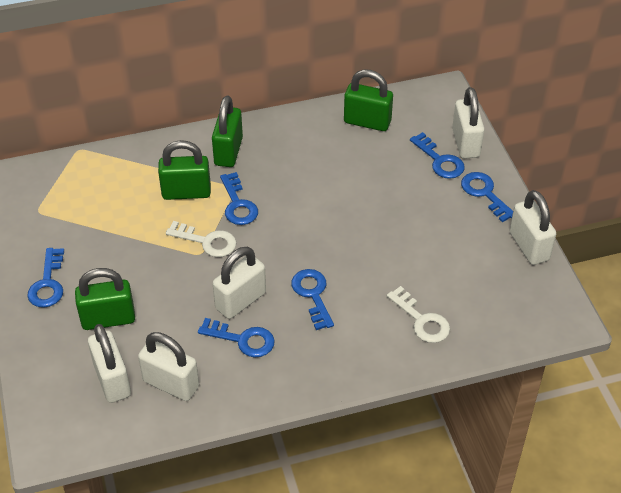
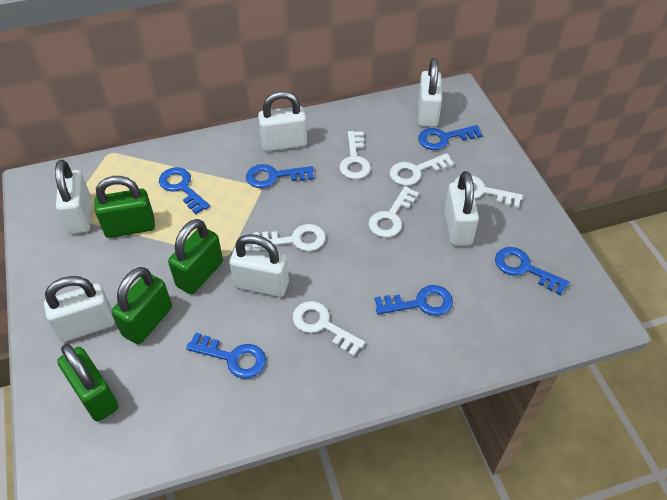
white key: [166,221,236,257] [387,286,450,343] = 2 -> [253,224,326,251] [292,301,365,357] [339,131,371,179] [368,186,419,238] [390,153,455,186] [454,175,523,208] = 6
white padlock: [88,324,131,403] [138,332,199,401] [213,247,266,319] [452,87,485,159] [509,190,556,265] = 5 -> [44,276,115,342] [55,160,92,234] [230,234,289,297] [258,91,307,152] [418,58,442,127] [444,171,479,246] = 6

